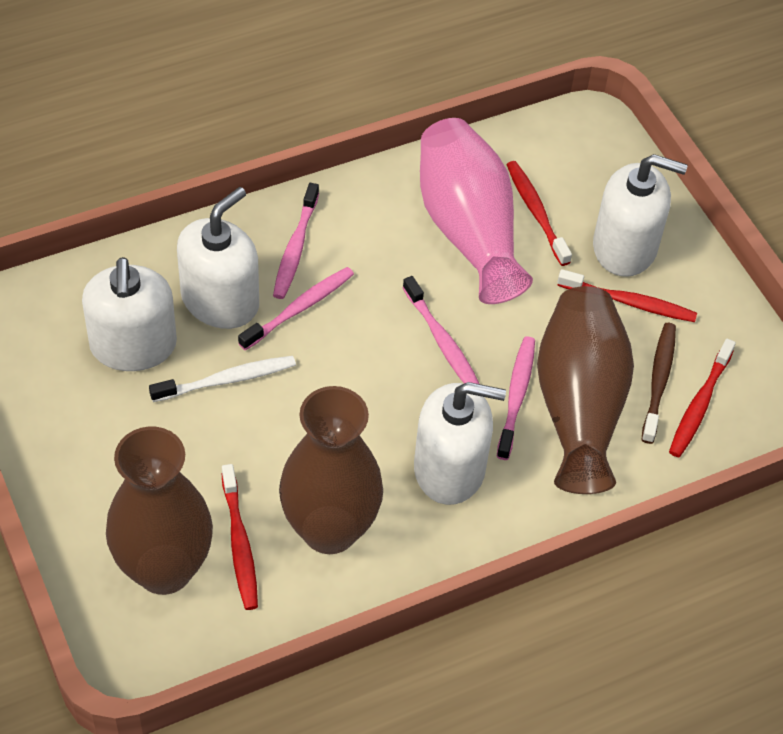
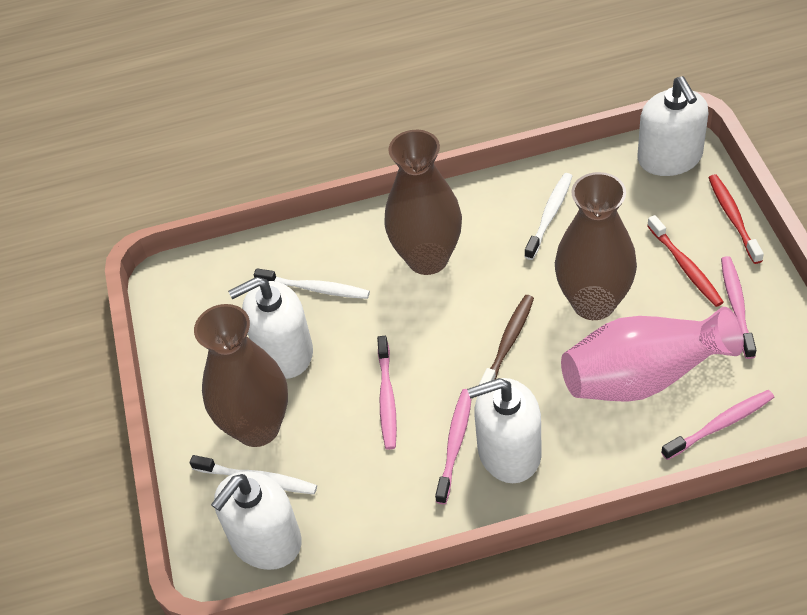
red toothbrush: [222,464,258,610] [506,161,572,266] [557,269,697,322] [669,338,736,457] = 4 -> [647,215,724,307] [708,174,764,264] = 2
white toothbrush: [149,356,296,402] = 1 -> [190,455,317,495] [254,268,370,299] [524,173,572,260] = 3

